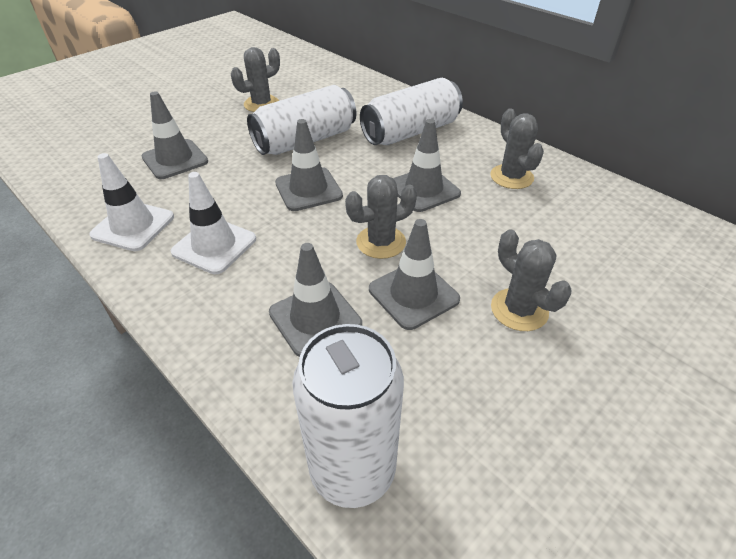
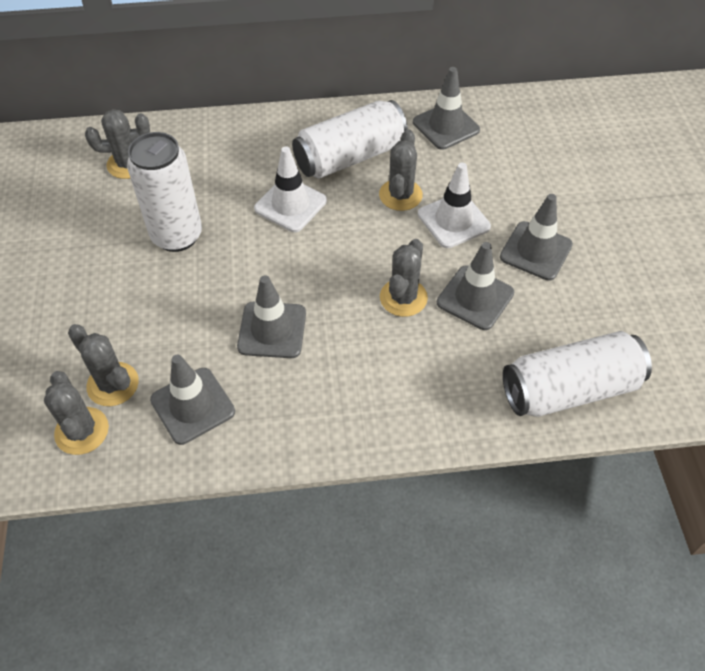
grey cactus: [231,47,280,112] [345,175,417,259] [490,108,544,189] [491,229,572,331] = 4 -> [44,371,109,455] [68,324,139,406] [85,109,150,179] [379,130,423,211] [380,239,428,317] = 5

